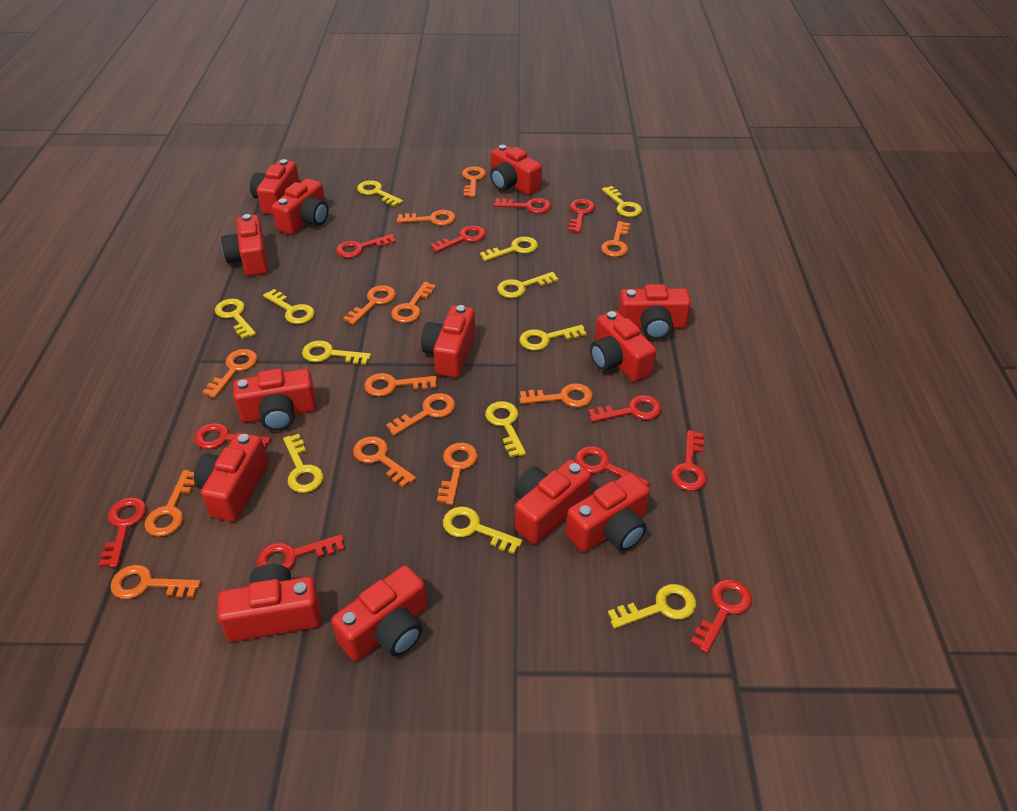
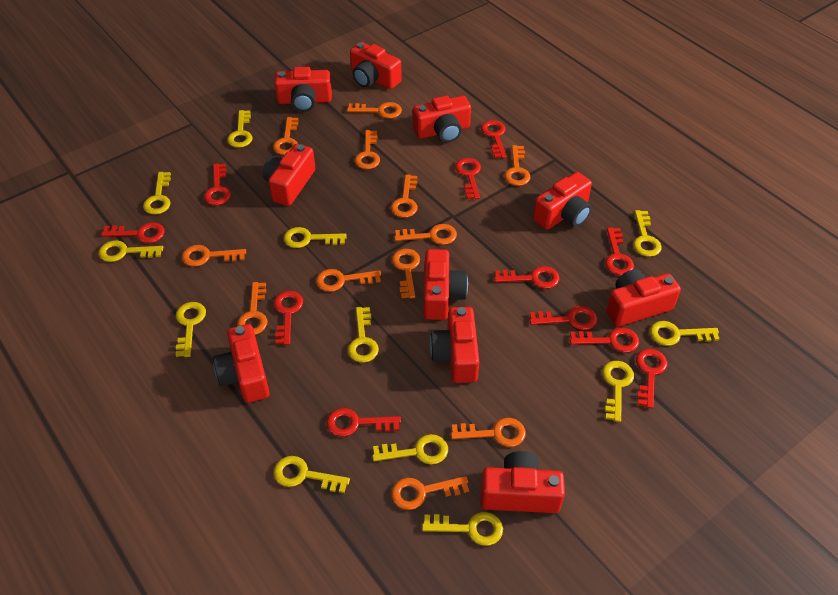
orange key: [110,565,201,599] [145,470,195,537] [203,349,258,398] [343,285,396,325] [353,436,416,488] [364,373,437,397] [386,393,456,436] [391,282,436,323] [397,210,456,226] [437,443,478,505] [462,166,486,197] [520,383,593,407] [601,221,630,257] = 13 -> [182,245,246,267] [237,282,268,335] [273,117,298,155] [316,269,381,292] [347,102,402,118] [355,130,380,169] [391,174,418,218] [391,476,469,510] [392,249,420,299] [394,224,457,245] [451,418,526,447] [504,145,531,186] = 12
red camera: [194,433,269,522] [217,564,321,642] [221,214,268,276] [233,369,317,431] [250,159,300,215] [272,178,328,235] [331,565,427,661] [421,305,475,378] [490,145,542,195] [514,459,591,544] [566,472,650,552] [590,310,656,382] [618,284,691,340] = 13 -> [213,324,270,403] [263,144,315,206] [274,67,332,112] [350,42,402,89] [413,95,471,143] [424,249,468,320] [430,307,479,383] [481,451,565,513] [533,172,592,230] [606,269,681,327] = 10

